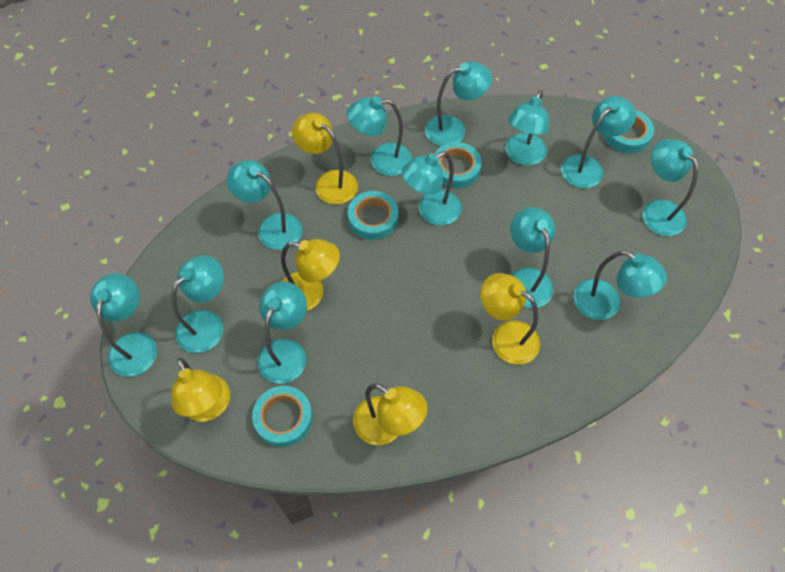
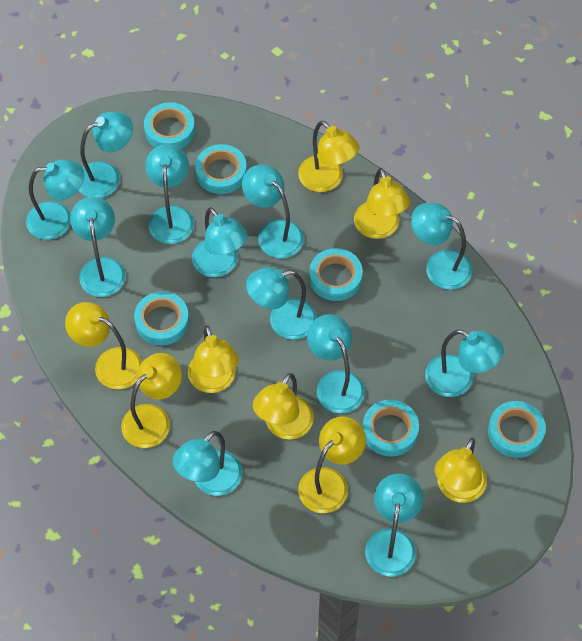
turquoise tape: [252,386,313,447] [348,191,398,240] [435,142,482,188] [603,110,654,153] = 4 -> [134,291,189,345] [144,102,195,149] [195,144,247,194] [309,248,363,301] [363,400,419,457] [488,401,546,458] = 6
yellow lamp: [171,358,230,422] [281,239,340,311] [292,113,358,204] [353,383,428,445] [481,273,540,365] = 5 -> [65,302,142,389] [121,353,182,448] [188,326,239,393] [252,373,314,440] [298,121,359,192] [298,416,366,513] [354,168,410,239] [435,438,487,503] = 8

